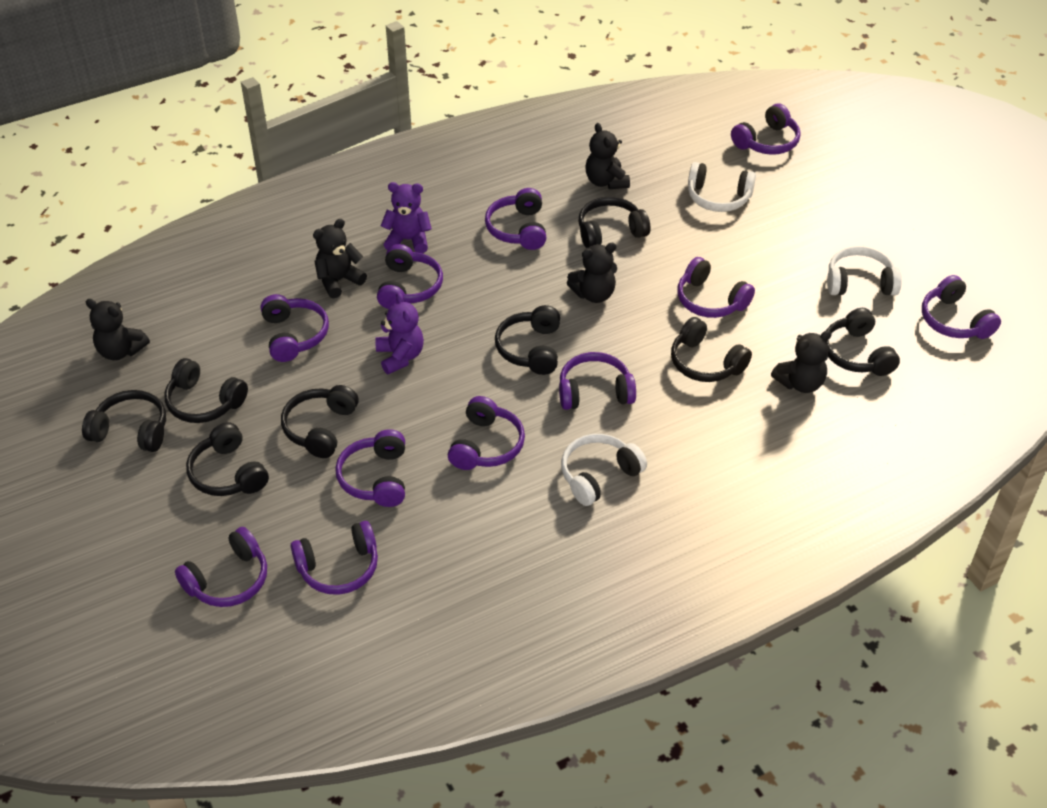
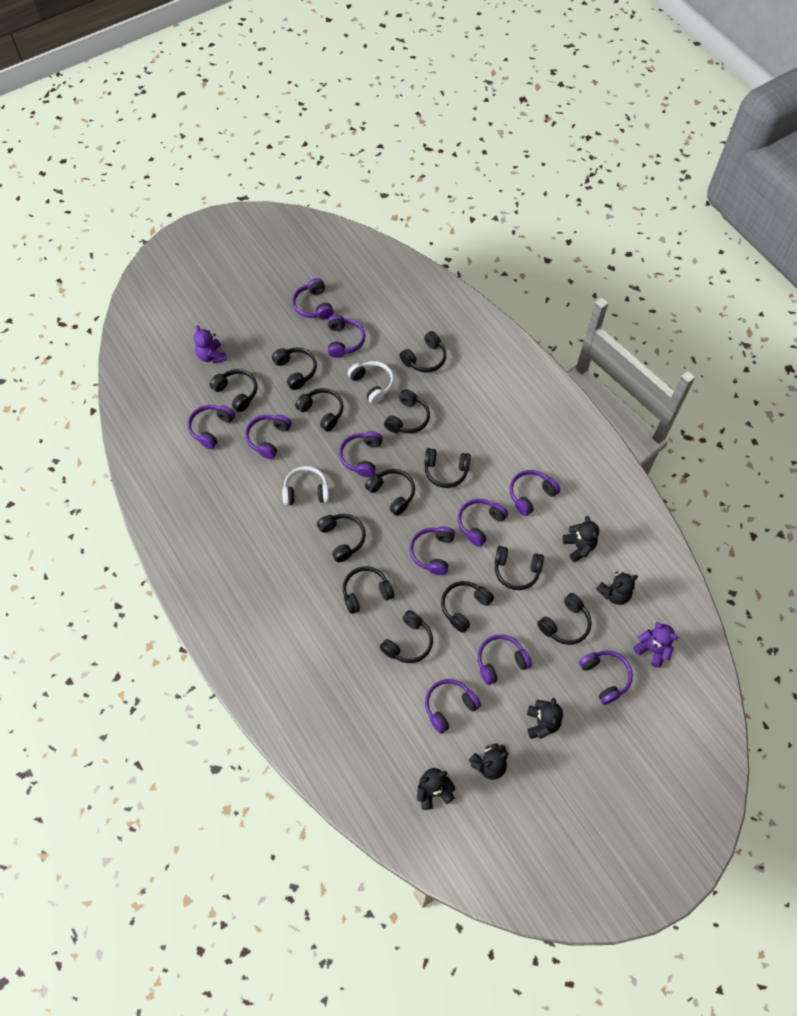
black headphones: [82,390,166,452] [164,358,248,423] [186,422,269,496] [281,385,359,458] [495,305,560,375] [578,197,650,248] [671,317,752,382] [827,308,900,376] = 8 -> [210,369,257,412] [272,348,317,390] [295,388,344,432] [317,514,366,562] [343,566,394,614] [365,469,415,516] [380,610,433,663] [384,389,430,433] [400,331,447,372] [424,448,471,488] [441,581,494,633] [495,546,544,590] [537,593,592,645] = 13
white headphones: [561,434,647,506] [688,162,756,212] [827,246,902,296] = 3 -> [282,466,329,505] [348,361,394,404] = 2

